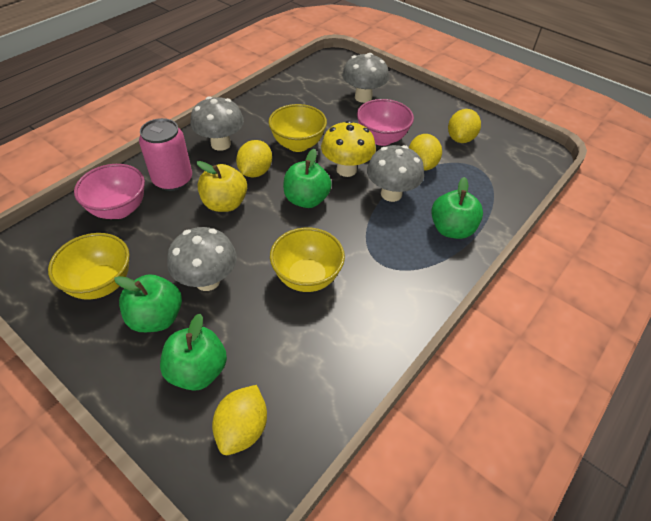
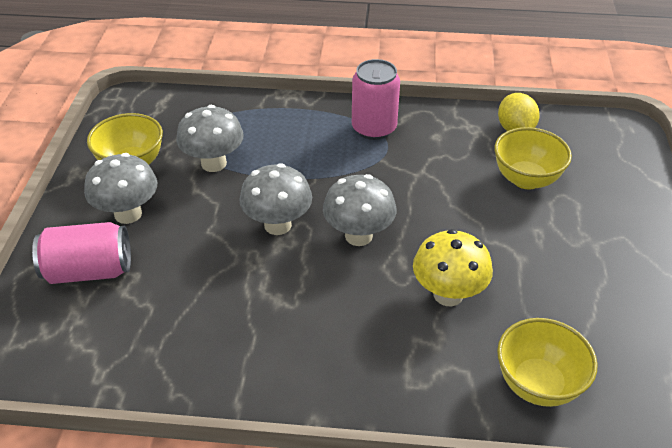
green apple: [114,274,182,332] [160,314,227,391] [283,149,332,208] [431,177,483,239] = 4 -> none = 0
pink bowl: [74,164,145,219] [357,99,414,146] = 2 -> none = 0
pink can: [139,118,192,191] = 1 -> [32,222,131,284] [352,59,400,140] = 2
yellow apple: [196,161,247,212] = 1 -> none = 0
yellow lemon: [212,385,267,455] [236,140,272,177] [409,134,442,171] [448,109,481,143] = 4 -> [498,93,540,131] = 1

